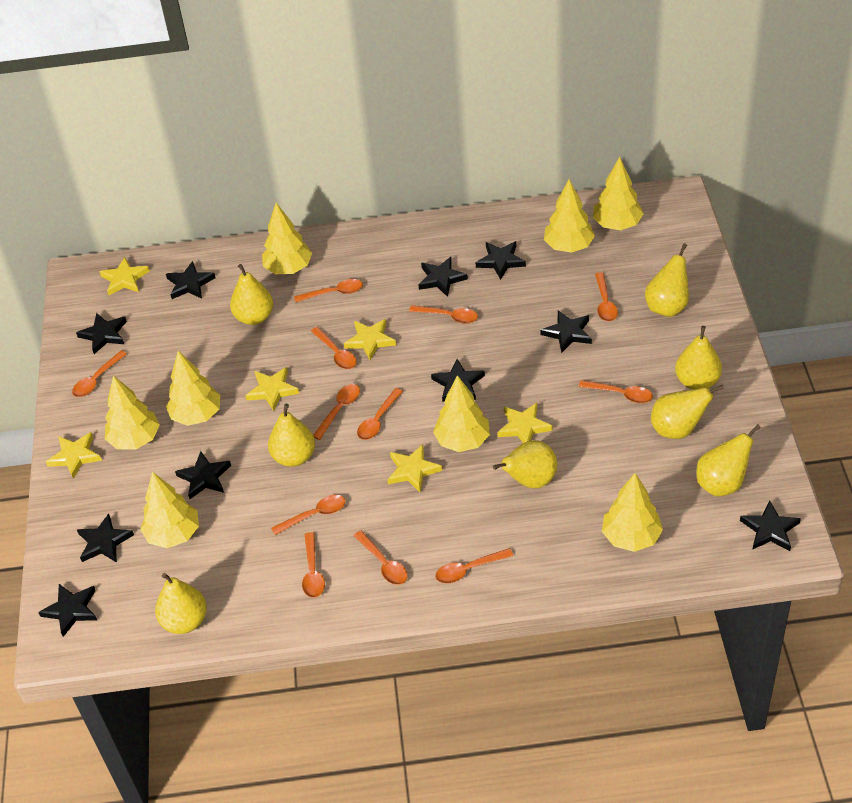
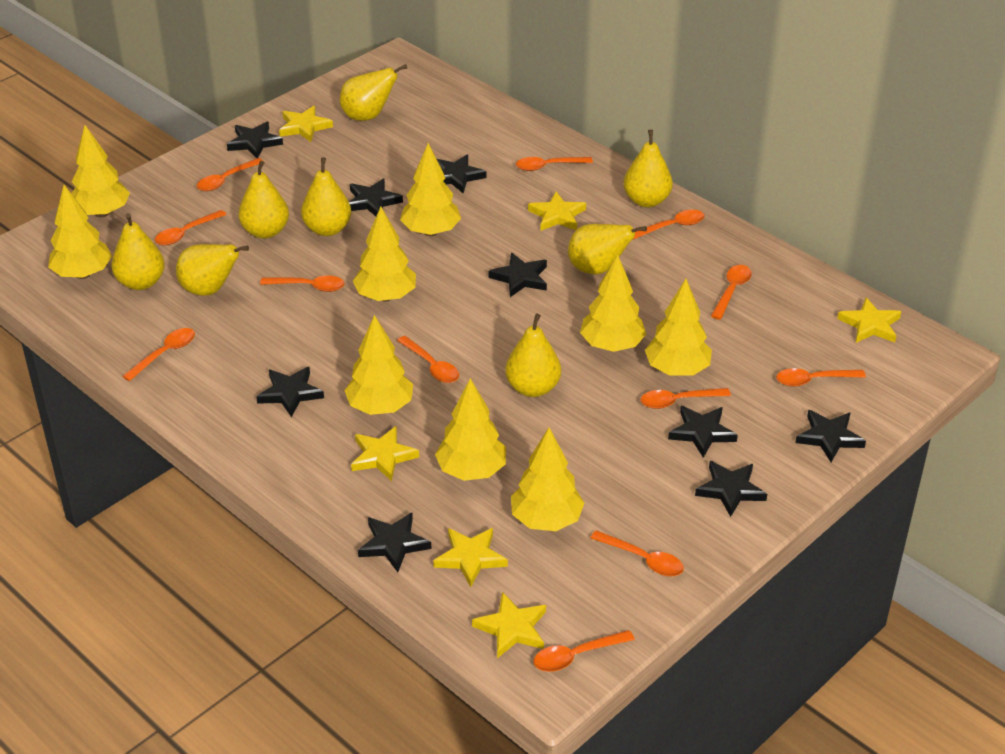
black star: [38,584,98,637] [76,313,127,354] [77,513,134,563] [166,261,215,299] [175,451,231,499] [418,257,468,297] [431,359,485,402] [476,241,526,280] [540,310,592,353] [740,500,801,551] = 10 -> [227,122,283,158] [256,367,324,417] [349,179,403,216] [358,513,431,572] [437,154,486,194] [488,253,547,297] [668,406,738,458] [695,461,767,517] [795,410,866,462] = 9
yellow tree: [105,375,160,449] [140,472,199,548] [166,351,220,426] [262,203,312,274] [433,375,490,452] [544,179,595,253] [593,157,643,230] [602,473,663,552] = 8 -> [48,185,112,279] [71,125,130,217] [344,315,413,415] [353,207,416,302] [400,143,461,236] [435,378,506,481] [511,428,584,531] [580,254,646,352] [645,279,712,376] = 9

